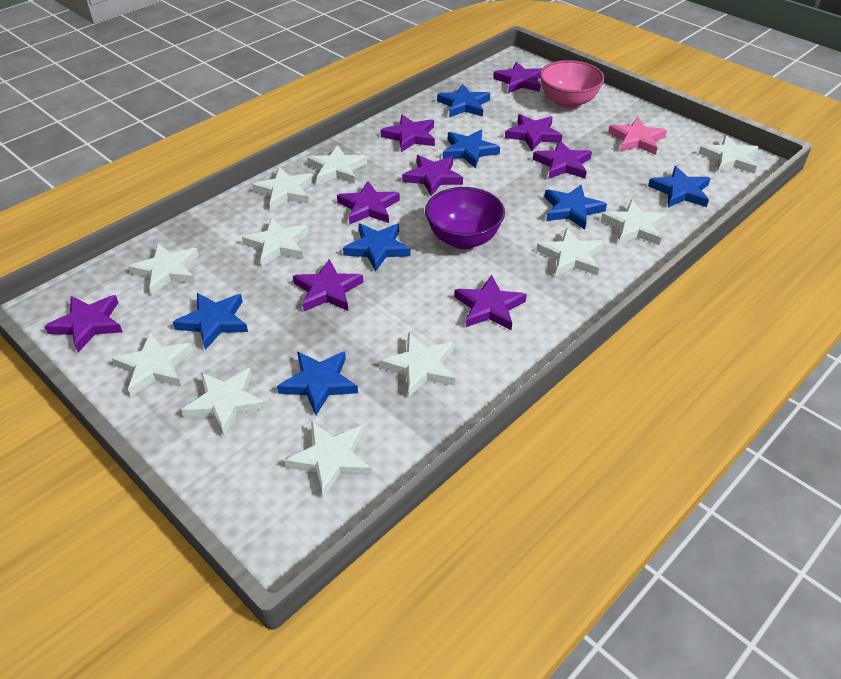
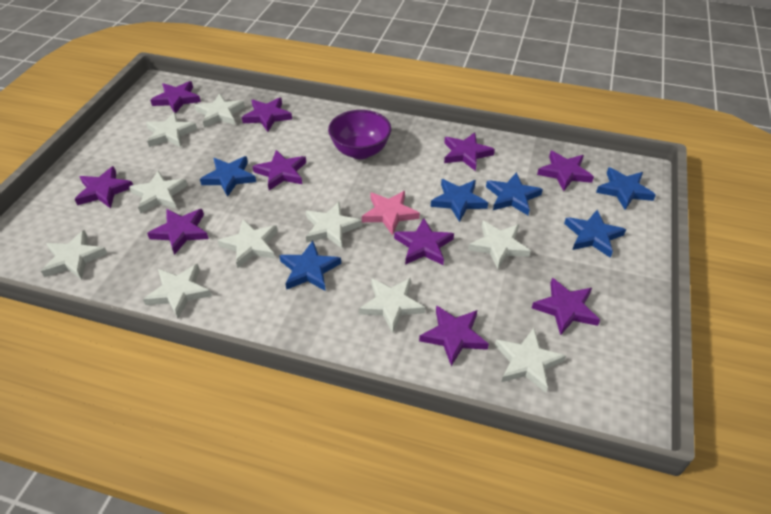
blue star: [173,293,248,350] [277,351,358,415] [343,223,411,272] [437,84,490,117] [443,129,500,168] [544,185,607,230] [648,166,711,208] = 7 -> [200,156,256,197] [279,241,341,291] [431,179,488,222] [486,172,543,215] [564,210,626,258] [596,167,656,210] = 6
pink bowl: [540,60,605,109] = 1 -> none = 0
purple star: [44,295,122,352] [293,259,363,311] [337,181,400,225] [381,115,435,152] [402,155,463,196] [455,275,527,330] [493,62,542,93] [505,114,563,151] [533,140,592,179] = 9 -> [75,166,133,208] [147,209,209,255] [150,81,201,114] [242,98,292,132] [253,150,306,190] [394,218,454,265] [419,305,489,366] [444,132,495,171] [532,278,600,336] [537,151,594,191] = 10
white star: [112,332,193,396] [128,243,199,295] [182,368,266,436] [242,217,309,266] [252,167,314,210] [285,421,372,497] [307,145,367,185] [380,332,455,397] [536,228,604,277] [601,200,667,245] [698,135,759,174] = 11 -> [41,230,108,280] [129,171,188,214] [143,264,212,318] [146,112,197,147] [195,93,245,128] [217,219,278,268] [306,202,362,248] [359,278,425,333] [468,221,530,269] [495,328,566,393] = 10

